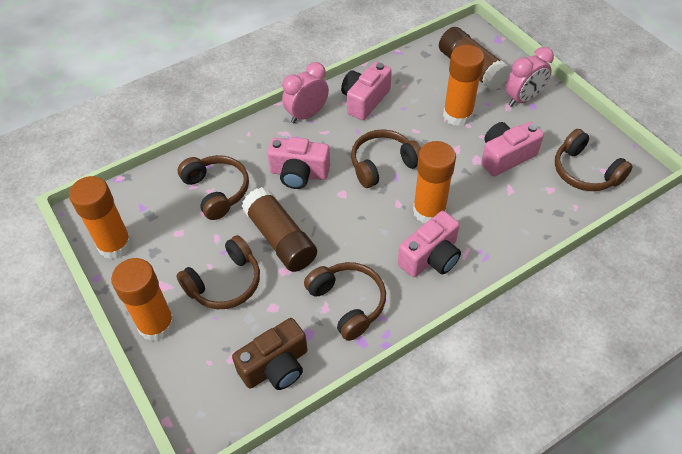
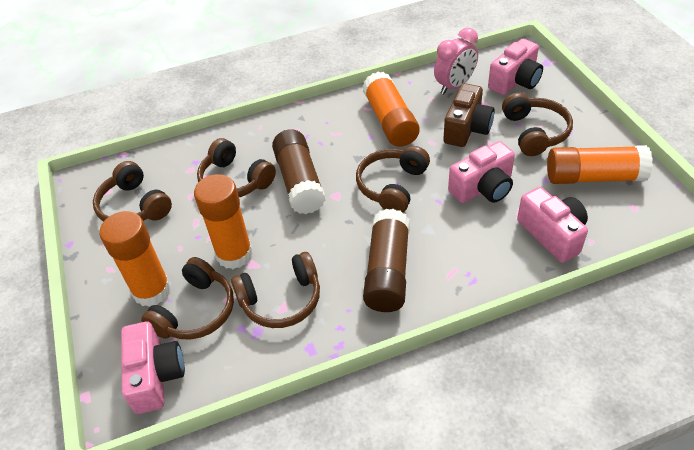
brown headphones: [176,235,260,309] [178,155,249,220] [304,262,386,341] [351,129,421,188] [555,129,633,191] = 5 -> [93,161,172,222] [141,257,234,340] [197,138,276,197] [231,252,320,328] [356,146,430,213] [502,93,573,156] = 6
pink clock: [282,62,329,123] [505,47,554,107] = 2 -> [434,28,478,94] = 1

